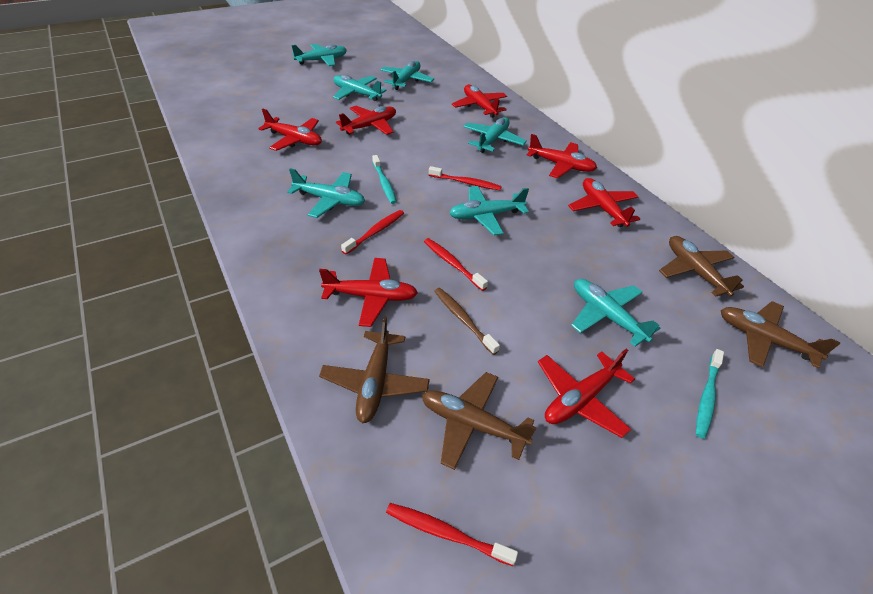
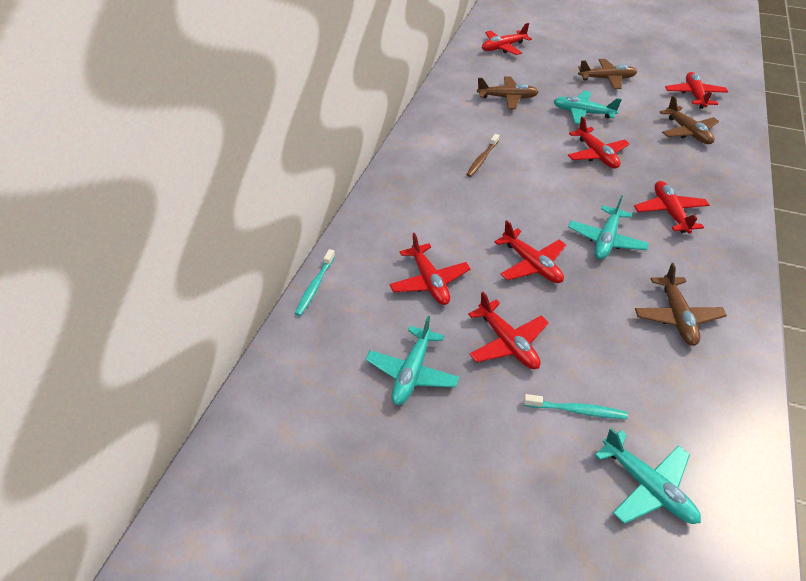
red toothbrush: [341,210,404,255] [386,503,518,566] [424,238,488,291] [429,166,502,190] = 4 -> none = 0
turquoise plane: [287,168,365,218] [291,44,347,66] [333,75,387,101] [380,61,434,90] [449,186,529,236] [463,117,527,153] [571,279,660,347] = 7 -> [365,316,459,405] [554,91,622,124] [568,195,649,259] [595,428,701,524] = 4

